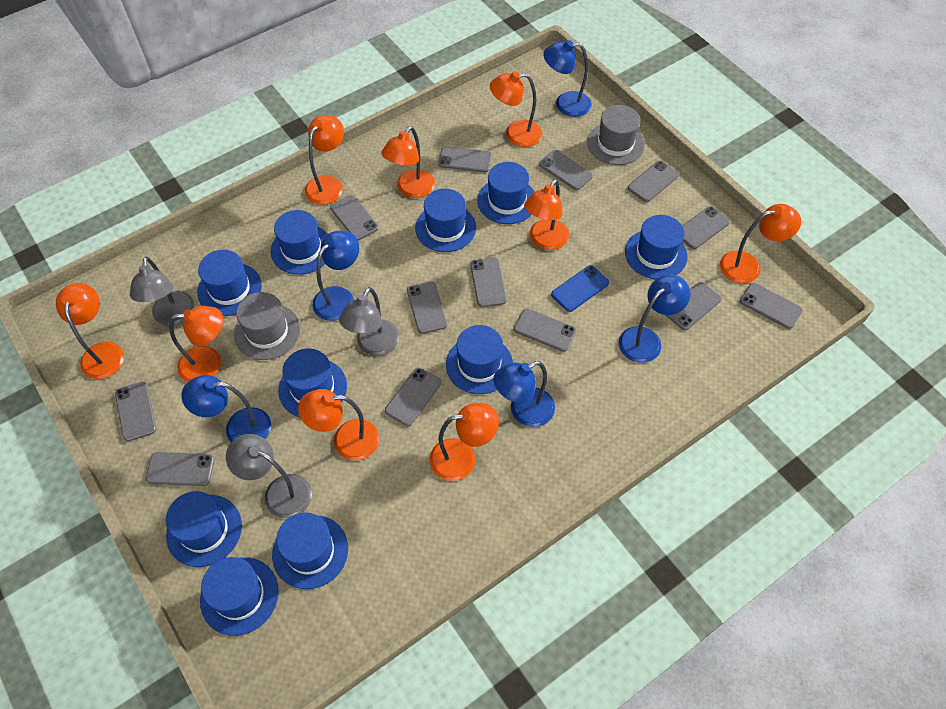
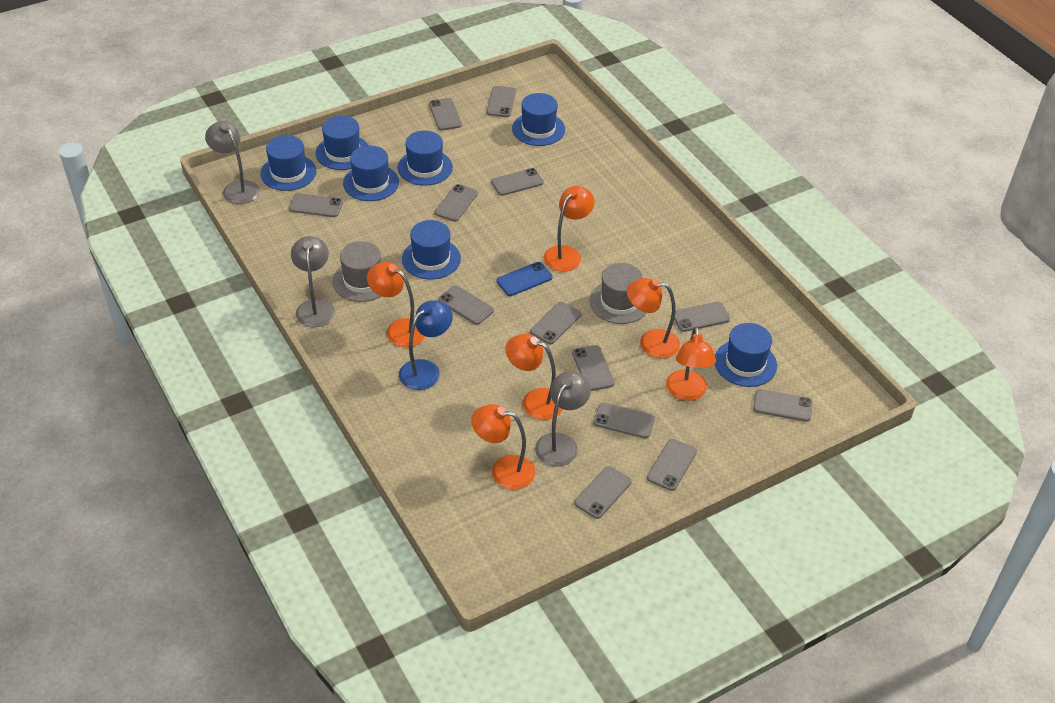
blue hat: [166,491,242,567] [197,250,262,316] [200,557,279,636] [271,210,328,275] [272,512,348,589] [278,349,347,417] [415,189,476,252] [446,325,513,394] [477,162,534,224] [625,215,688,279] = 10 -> [260,135,317,191] [316,116,369,170] [343,146,399,201] [398,131,453,186] [402,220,461,279] [512,93,565,146] [715,323,777,387] = 7
blue lamp: [182,375,271,442] [312,230,359,321] [494,361,555,427] [543,40,592,117] [619,274,690,363] = 5 -> [399,300,453,390] = 1
orange lamp: [56,283,124,379] [169,306,223,382] [298,389,379,460] [305,115,344,205] [382,126,435,198] [430,403,499,481] [490,71,542,147] [524,179,569,250] [720,204,801,283] = 9 -> [367,262,426,347] [471,404,535,490] [506,334,563,420] [544,186,594,272] [627,278,680,359] [666,327,716,401] = 6

